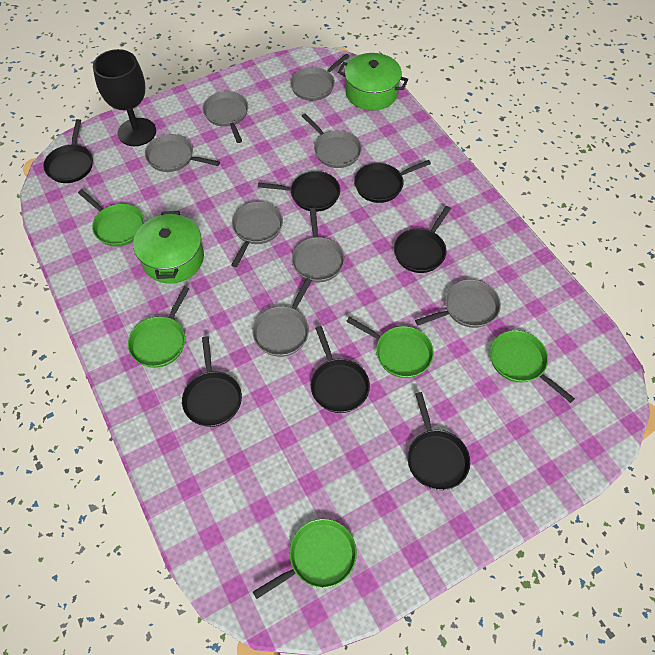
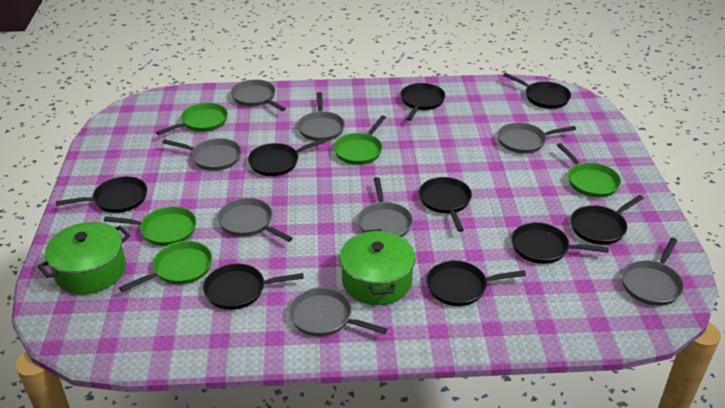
black goblet: [93,49,156,146] = 1 -> none = 0
black pan: [43,119,93,183] [182,336,242,427] [258,171,340,212] [311,326,370,413] [354,160,431,203] [394,206,451,273] [407,392,470,490] = 7 -> [56,176,147,213] [203,263,304,310] [248,138,327,176] [401,83,445,121] [419,177,472,232] [426,260,526,306] [503,73,571,109] [512,222,609,264] [571,195,644,245] = 9

